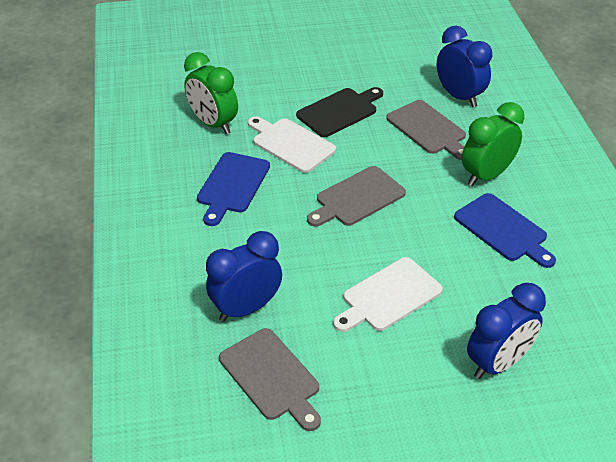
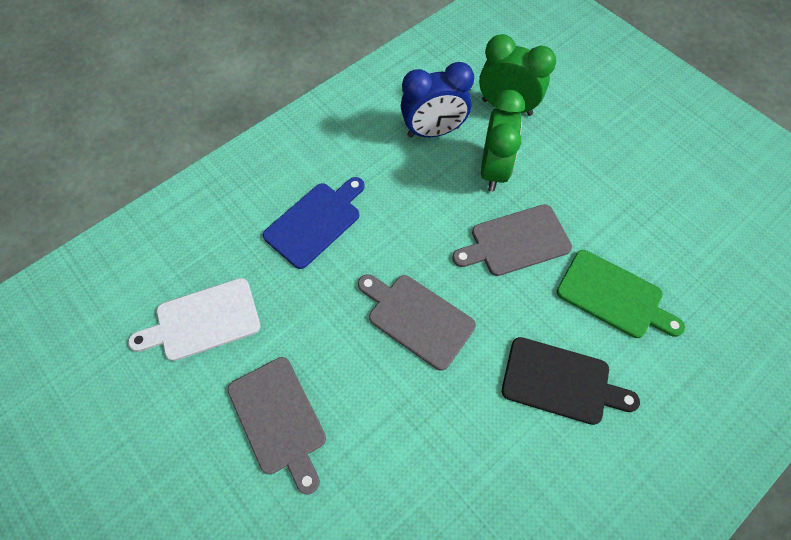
blue clock: [206,231,282,322] [437,26,492,107] [467,283,546,379] = 3 -> [401,62,474,138] = 1
blue cutting board: [197,152,270,226] [454,193,556,268] = 2 -> [263,177,365,269] = 1
green cutting board: none = 0 -> [557,250,685,338] = 1
white cutting board: [248,116,336,173] [333,257,443,332] = 2 -> [128,278,261,361] = 1

